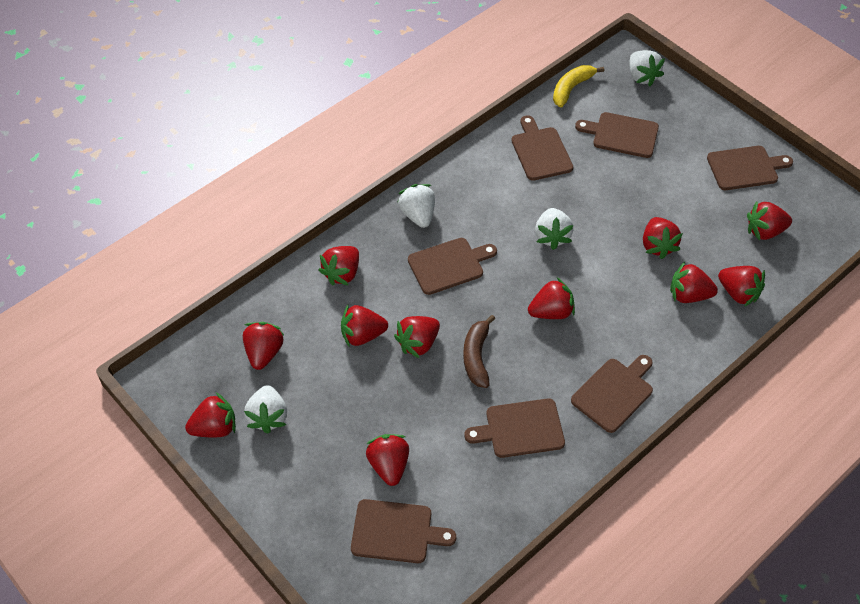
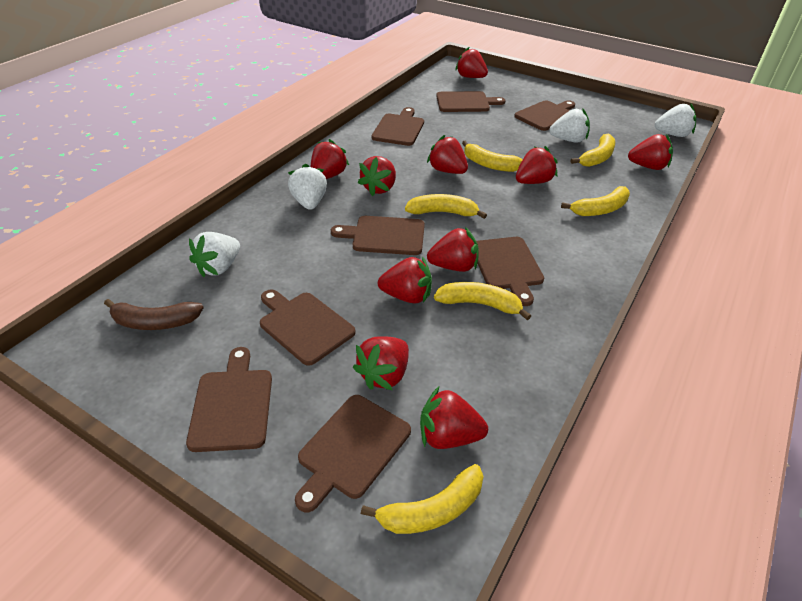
brown cutting board: [351,499,456,563] [408,238,497,295] [464,398,565,458] [511,115,573,181] [571,355,653,433] [575,112,659,158] [707,146,793,190] = 7 -> [186,347,272,452] [260,289,356,366] [295,395,411,512] [331,216,425,255] [371,107,424,146] [436,91,505,112] [476,237,544,306] [514,100,575,131] = 8
red strawberry: [185,392,236,437] [243,322,285,370] [319,246,359,285] [341,305,388,346] [366,434,409,486] [394,316,440,359] [528,277,575,319] [643,217,683,259] [670,262,718,303] [718,266,765,307] [747,201,792,241] = 11 -> [311,139,349,179] [353,336,409,390] [358,156,396,196] [378,256,432,303] [420,387,488,449] [427,135,468,174] [427,227,479,272] [455,47,488,78] [516,146,558,184] [628,134,673,170] = 10
yellow banana: [553,65,604,107] = 1 -> [361,464,484,534] [405,194,487,219] [434,282,531,320] [462,141,523,172] [561,186,630,216] [571,133,615,167] = 6

